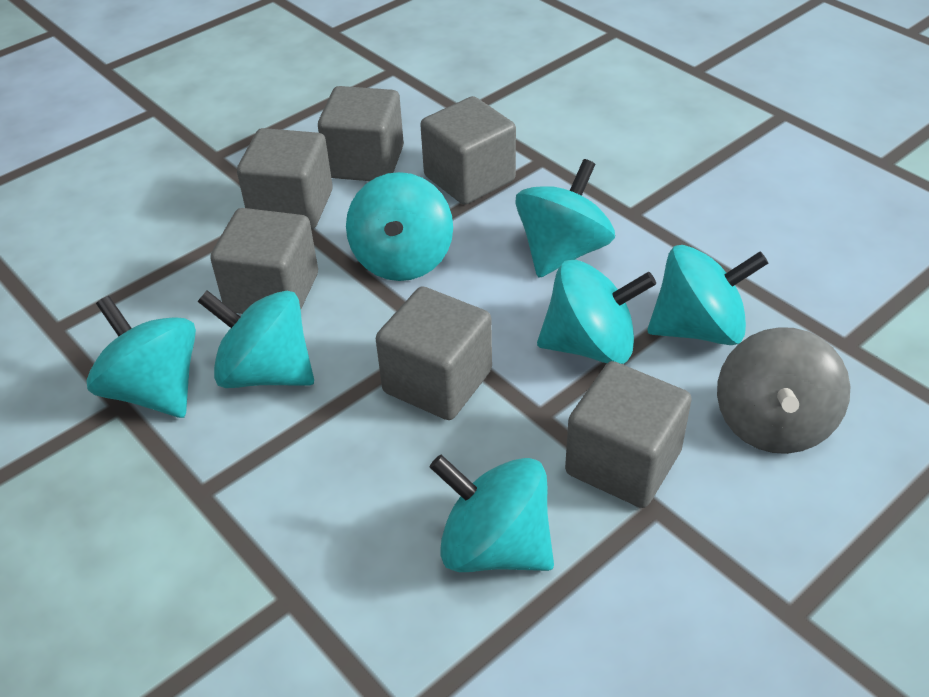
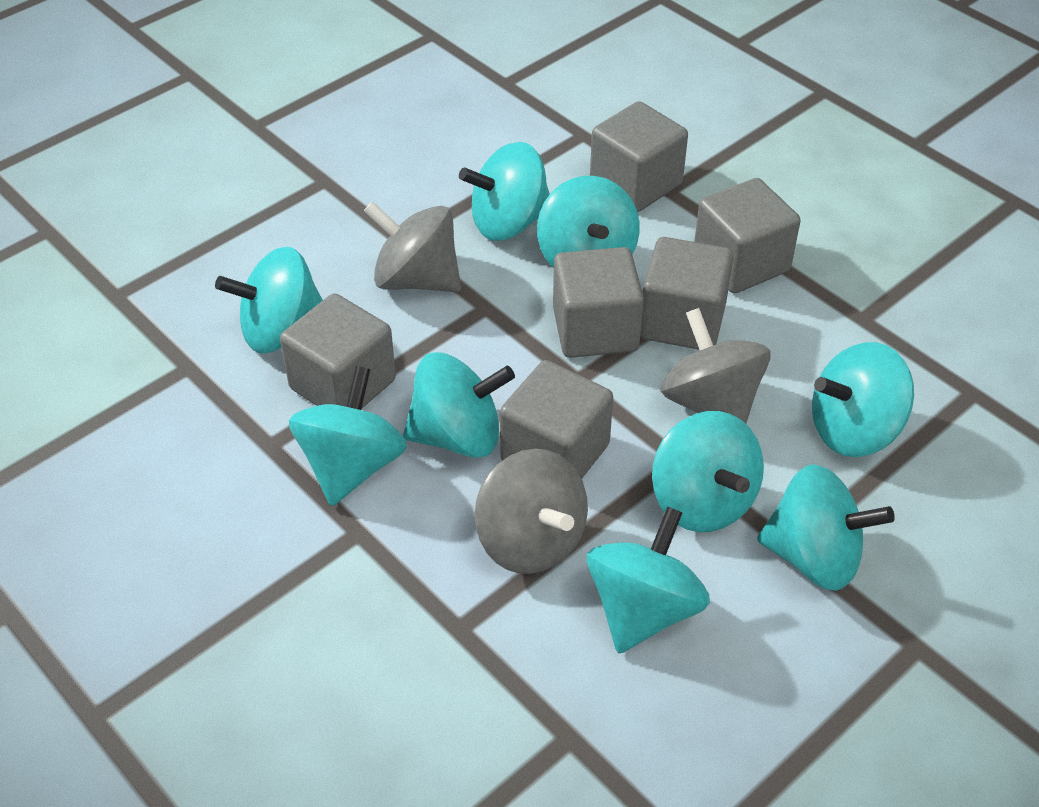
grey spinning top: [717,327,851,454] = 1 -> [364,201,461,292] [475,449,588,574] [661,308,771,424] = 3
turquoise spinning top: [86,296,196,418] [197,290,314,388] [346,172,453,281] [430,455,554,572] [516,159,615,278] [537,260,656,364] [648,245,768,345] = 7 -> [215,247,323,353] [289,366,407,506] [403,352,515,458] [459,142,550,241] [537,176,640,268] [587,507,710,654] [652,411,764,532] [757,464,895,591] [812,342,914,457] = 9

